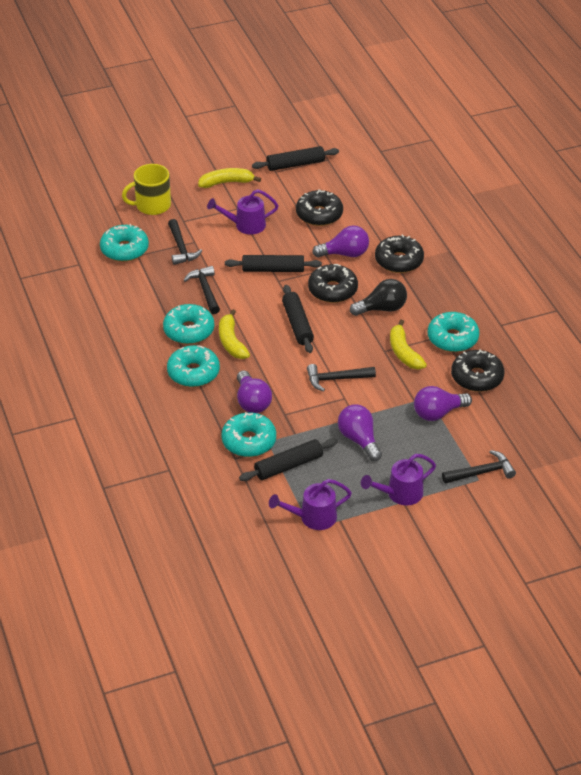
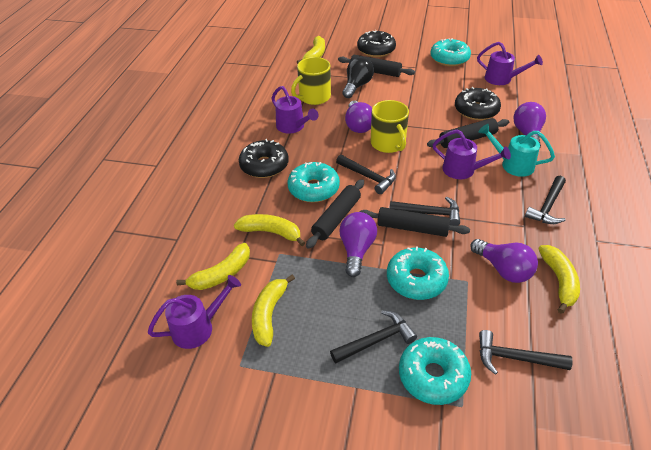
black donut: [296,189,343,226] [308,264,358,303] [375,234,424,273] [451,349,504,392] = 4 -> [239,139,289,178] [357,30,396,57] [455,87,501,120] = 3
black hammer: [168,219,203,265] [183,266,220,314] [307,364,376,392] [442,450,516,484] = 4 -> [330,310,417,364] [336,155,396,194] [390,197,460,226] [479,330,573,375] [525,176,566,224] = 5
purple watering can: [207,189,279,235] [269,479,352,530] [361,454,436,505] = 3 -> [148,275,241,349] [272,86,319,134] [433,130,511,179] [477,42,543,85] = 4
turquoise donut: [100,224,149,262] [163,304,214,344] [167,345,220,387] [222,412,276,457] [428,312,479,352] = 5 -> [288,162,340,202] [387,246,449,300] [399,337,471,405] [430,38,471,67] = 4
turquoise watering can: none = 0 -> [478,124,555,177] = 1
yellow banana: [198,168,261,188] [219,309,250,359] [390,320,427,369] = 3 -> [176,243,250,290] [234,214,305,246] [252,274,295,347] [297,36,325,64] [538,245,580,314] = 5
yellow mug: [122,164,171,215] = 1 -> [291,57,331,105] [371,100,409,153] = 2

